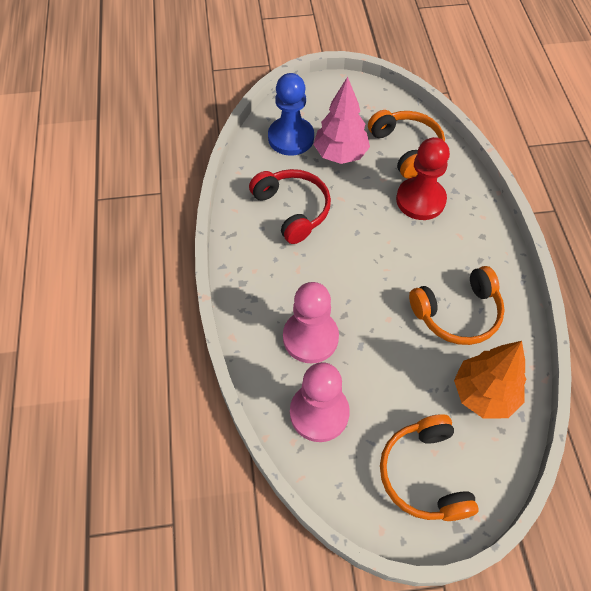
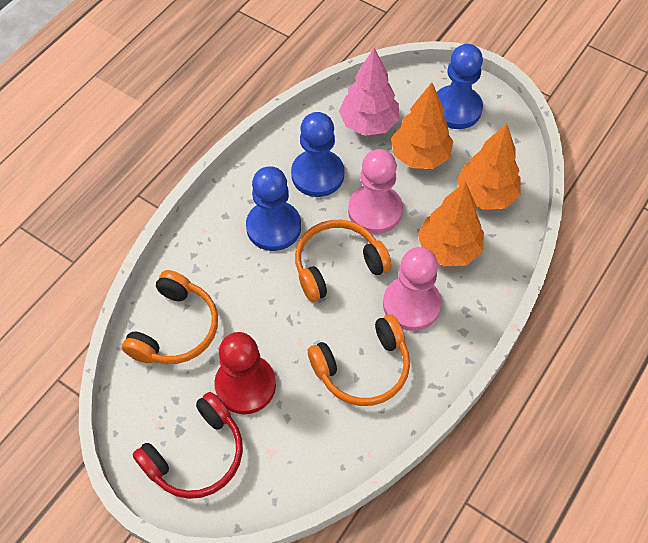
blue pawn: [268,73,314,156] = 1 -> [246,166,301,251] [291,112,344,197] [437,44,483,129] = 3
orange tree: [454,341,527,419] = 1 -> [391,83,453,169] [418,182,484,266] [457,124,520,210] = 3

